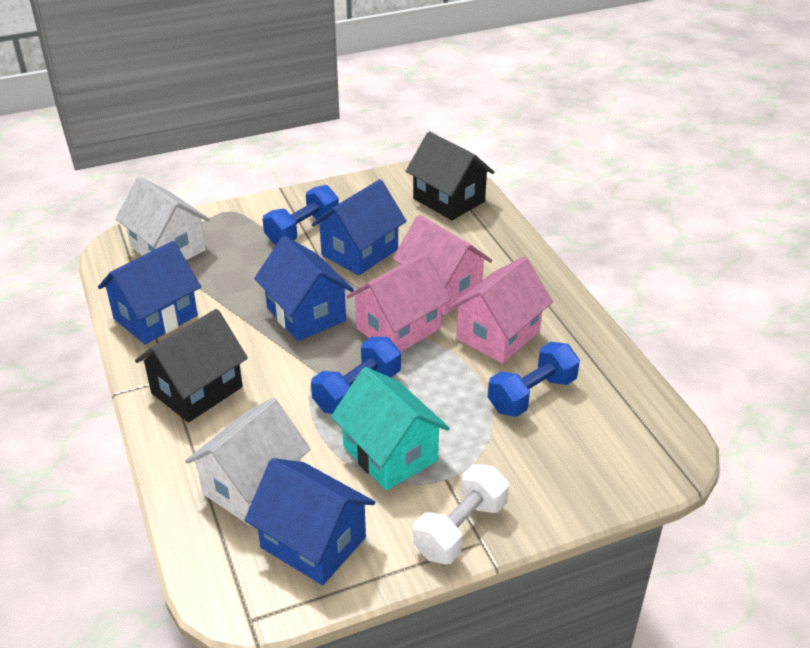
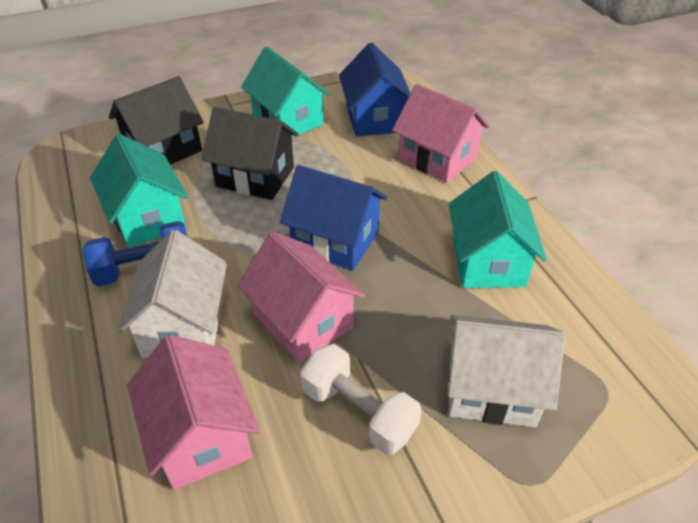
blue dumbbell: [263,185,339,245] [311,337,401,414] [488,342,580,417] = 3 -> [82,221,187,286] = 1
blue house: [98,241,201,344] [244,458,375,585] [254,236,354,341] [311,180,406,276] = 4 -> [280,165,388,271] [339,43,410,137] = 2
turquoise house: [331,367,450,491] = 1 -> [90,134,188,248] [241,47,331,138] [448,171,547,288] = 3

